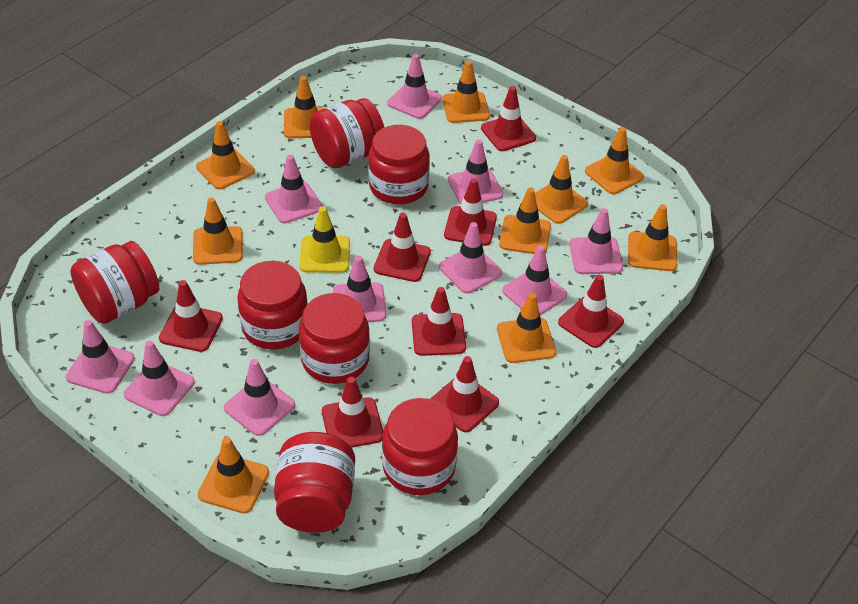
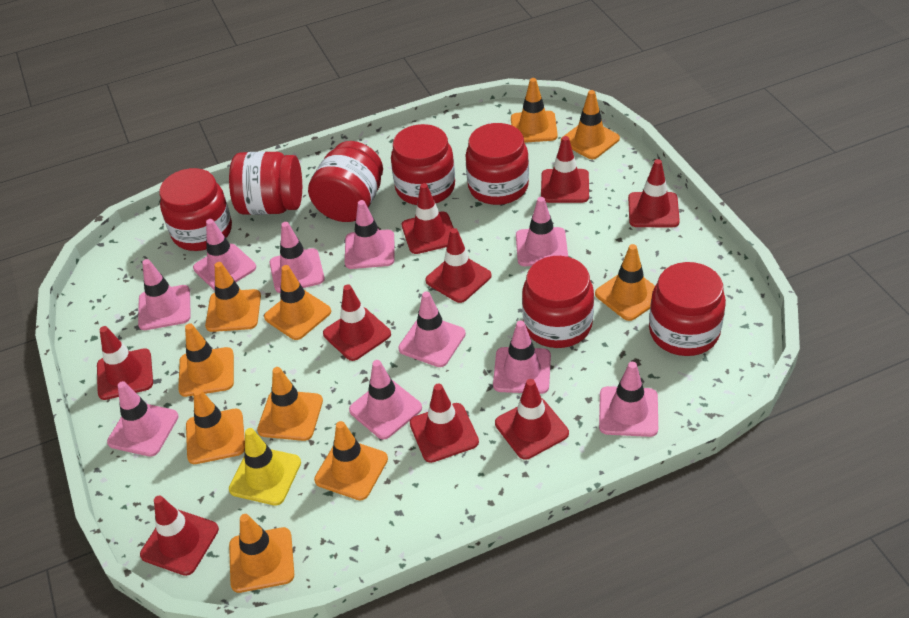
red traffic cone: [159,280,223,352] [322,377,383,448] [374,213,431,282] [412,287,466,356] [431,356,499,432] [444,178,497,246] [481,86,536,151] [558,275,624,348] = 8 -> [97,326,153,400] [140,496,219,576] [323,284,391,361] [402,183,454,254] [410,384,479,463] [425,228,491,303] [495,379,569,460] [541,136,589,203] [628,159,680,227] = 9

